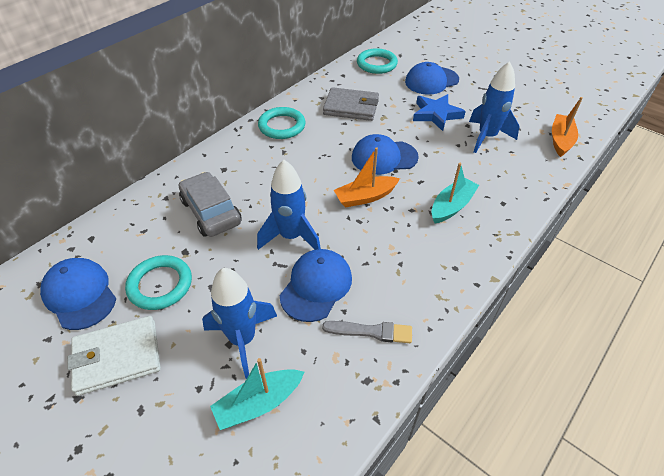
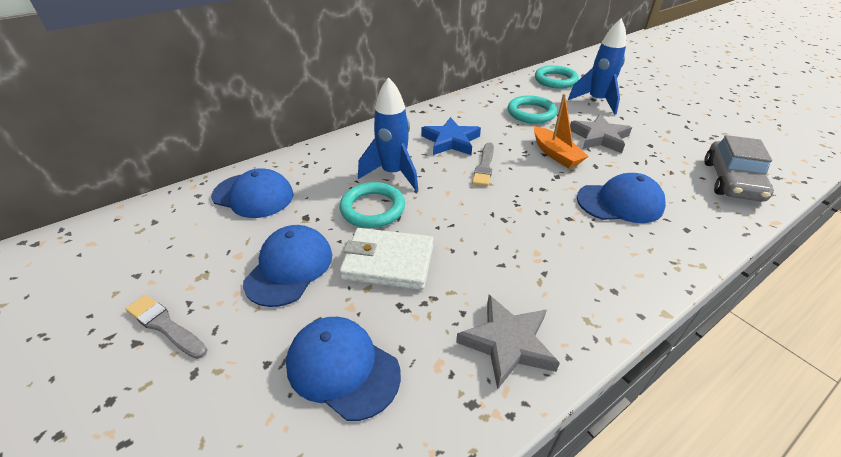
blue rocket: [202,268,277,379] [257,160,321,250] [469,61,520,153] = 3 -> [358,77,418,191] [568,18,626,115] = 2
grey brush: [322,321,412,343] = 1 -> [126,295,207,359] [472,143,494,186] = 2
grey star: none = 0 -> [456,295,560,390] [570,114,632,153] = 2
grey wallet: [323,87,379,121] = 1 -> none = 0
orange boat: [334,147,400,207] [552,97,583,157] = 2 -> [534,94,589,168] = 1
turquoise boat: [210,358,304,430] [431,163,479,223] = 2 -> none = 0

